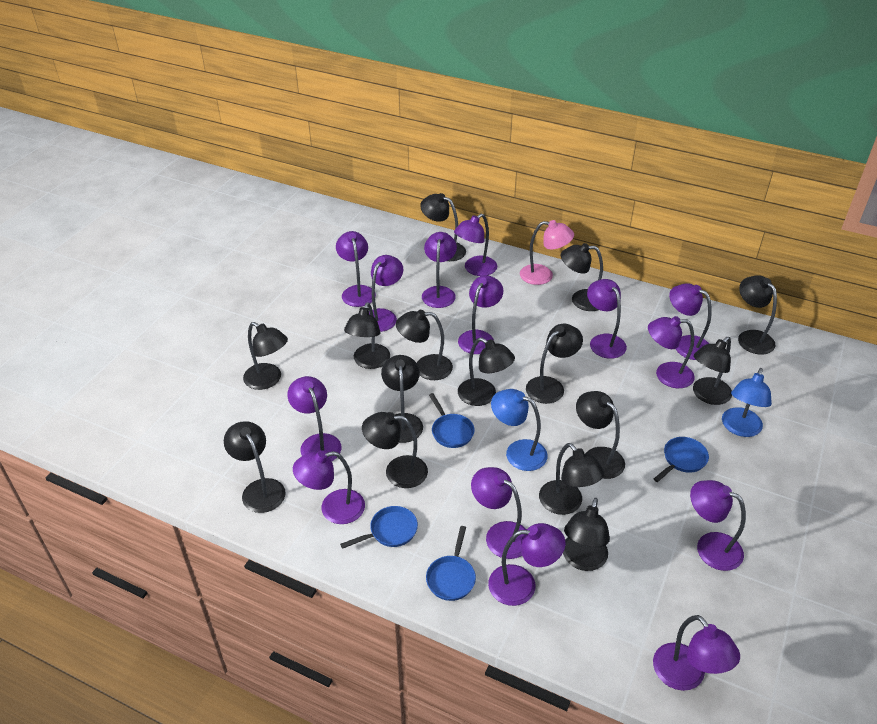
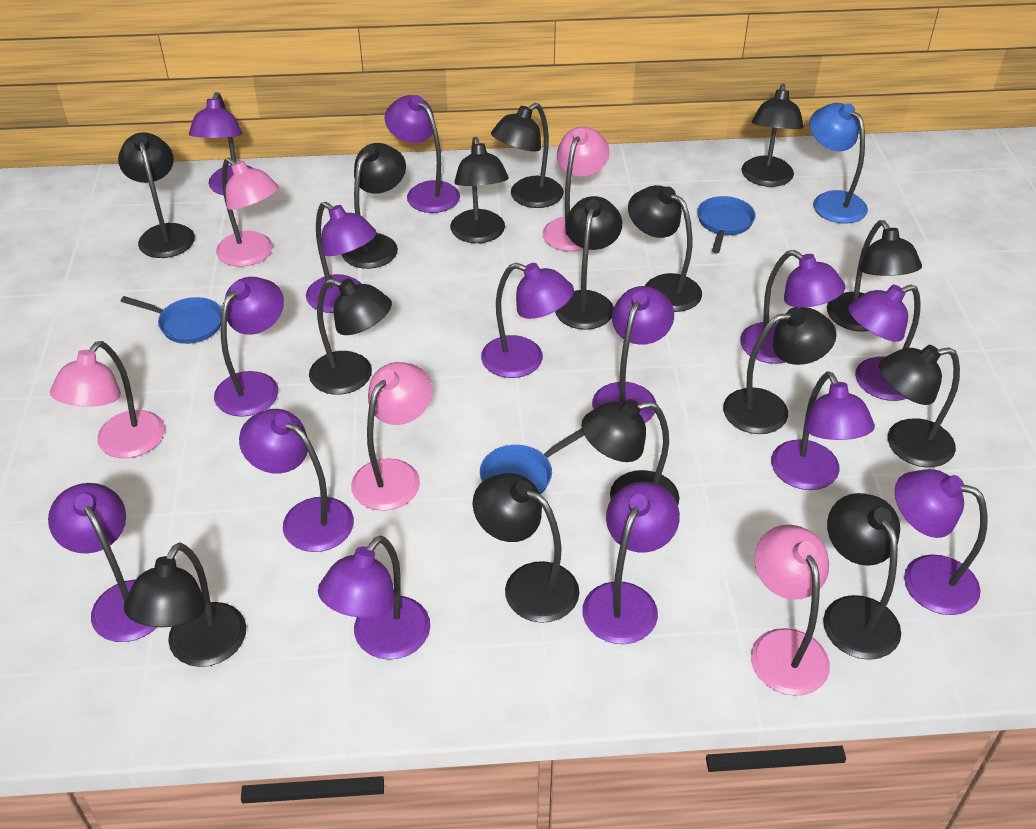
blue lamp: [491,389,548,471] [722,368,772,437] = 2 -> [809,103,868,224] = 1
blue pan: [340,506,418,549] [426,526,476,601] [429,393,475,448] [654,437,709,482] = 4 -> [120,296,222,344] [480,428,584,495] [697,196,756,253] = 3
pink lamp: [520,220,574,285] = 1 -> [50,341,165,458] [216,158,279,267] [351,362,432,511] [543,127,610,251] [751,525,830,696] = 5

